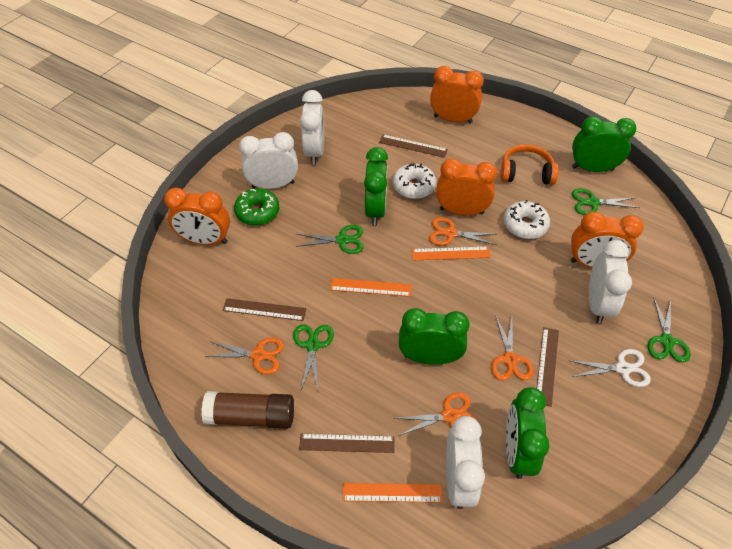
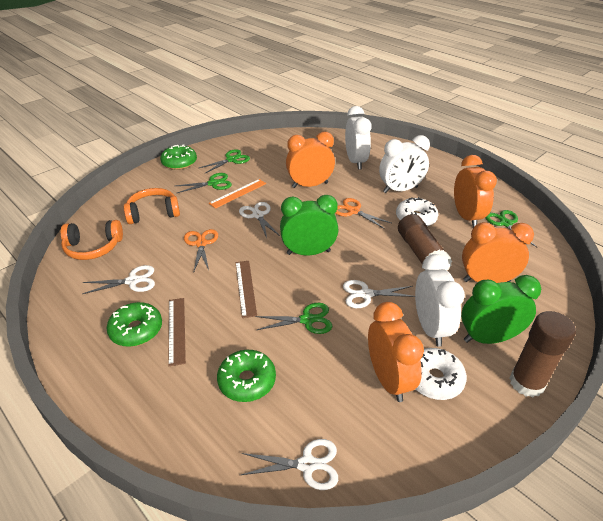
brown glue stick: [201,391,294,429] = 1 -> [398,214,452,271] [510,311,576,398] = 2
brown ruler: [222,298,306,321] [299,434,395,453] [379,135,448,158] [537,327,559,407] = 4 -> [168,298,186,366] [235,261,257,318] = 2
green clock: [364,147,388,225] [399,308,470,365] [506,387,550,479] [572,116,636,172] = 4 -> [280,195,339,255] [461,275,541,344] = 2
green donut: [234,188,279,225] = 1 -> [107,302,162,347] [160,144,197,170] [217,350,276,402] = 3
orange headphones: [500,144,559,185] = 1 -> [61,220,123,260] [124,188,180,224] = 2
orange ruler: [330,278,412,297] [343,483,442,503] [412,246,491,260] = 3 -> [209,179,266,209] = 1
orange scissors: [206,337,284,375] [394,392,478,436] [429,217,496,246] [491,315,534,380] = 4 -> [184,229,218,271] [335,198,391,229] = 2
white clock: [239,132,298,189] [300,90,324,165] [446,416,485,509] [588,240,632,323] = 4 -> [345,106,371,170] [379,135,430,193] [415,254,465,346] = 3
white scissors: [571,349,651,387] = 1 -> [83,265,155,294] [239,202,280,238] [241,439,338,490] [343,280,415,308] = 4

